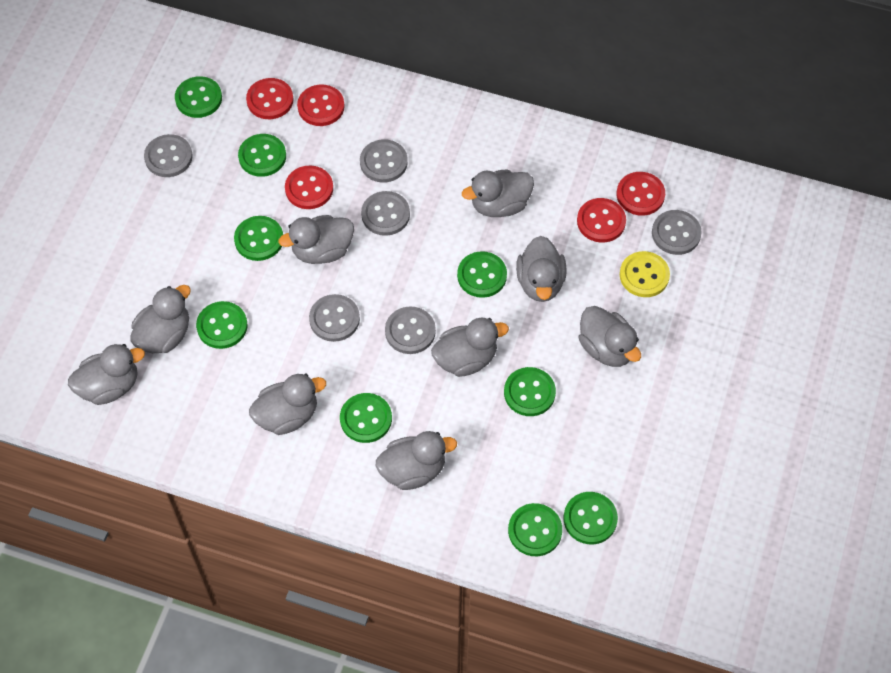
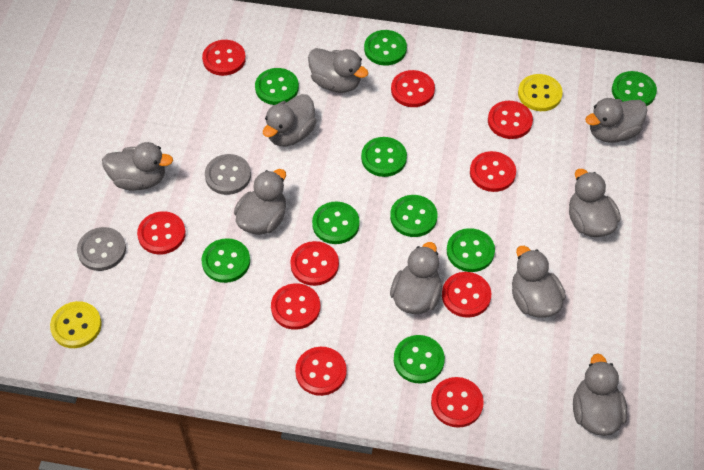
grey button: [144,134,193,177] [309,294,360,342] [360,139,408,183] [361,191,410,236] [385,307,436,354] [652,210,702,255] = 6 -> [77,227,126,271] [205,154,251,195] = 2
red button: [246,78,293,119] [285,165,333,209] [297,85,345,126] [577,198,626,243] [617,172,665,216] = 5 -> [137,211,186,255] [202,40,246,76] [271,283,320,330] [290,241,339,286] [295,347,347,396] [391,70,435,107] [431,377,484,428] [442,272,491,318] [470,151,516,192] [488,101,533,139] = 10
yellow button: [620,251,670,297] = 1 -> [50,301,102,348] [518,74,563,111] = 2

